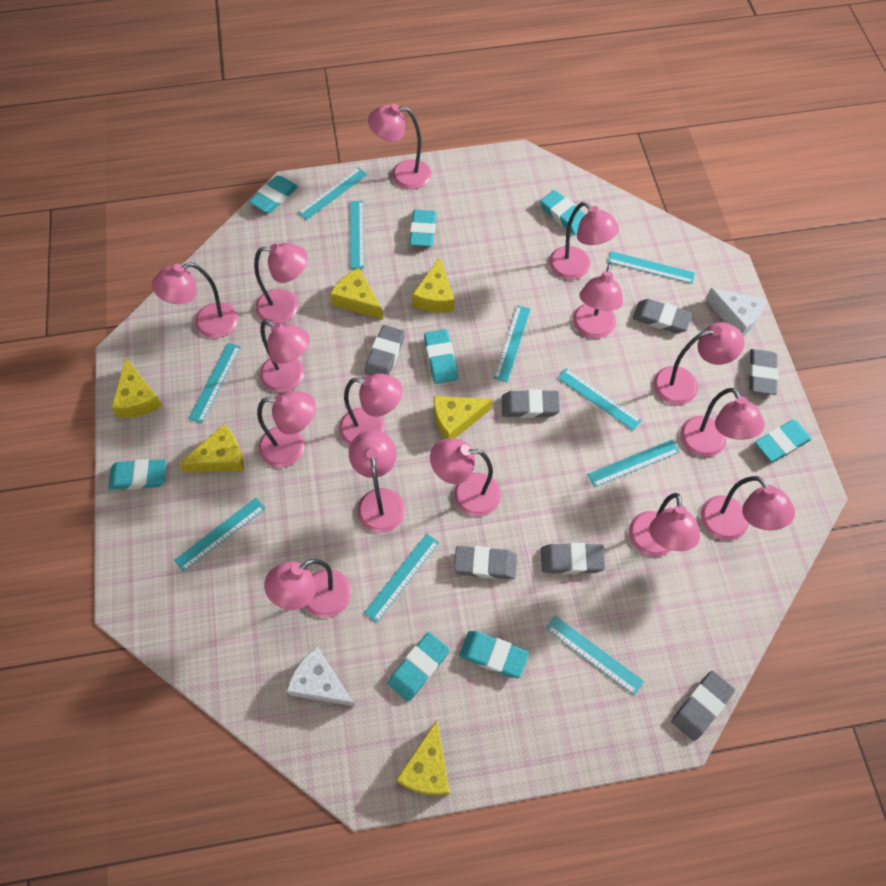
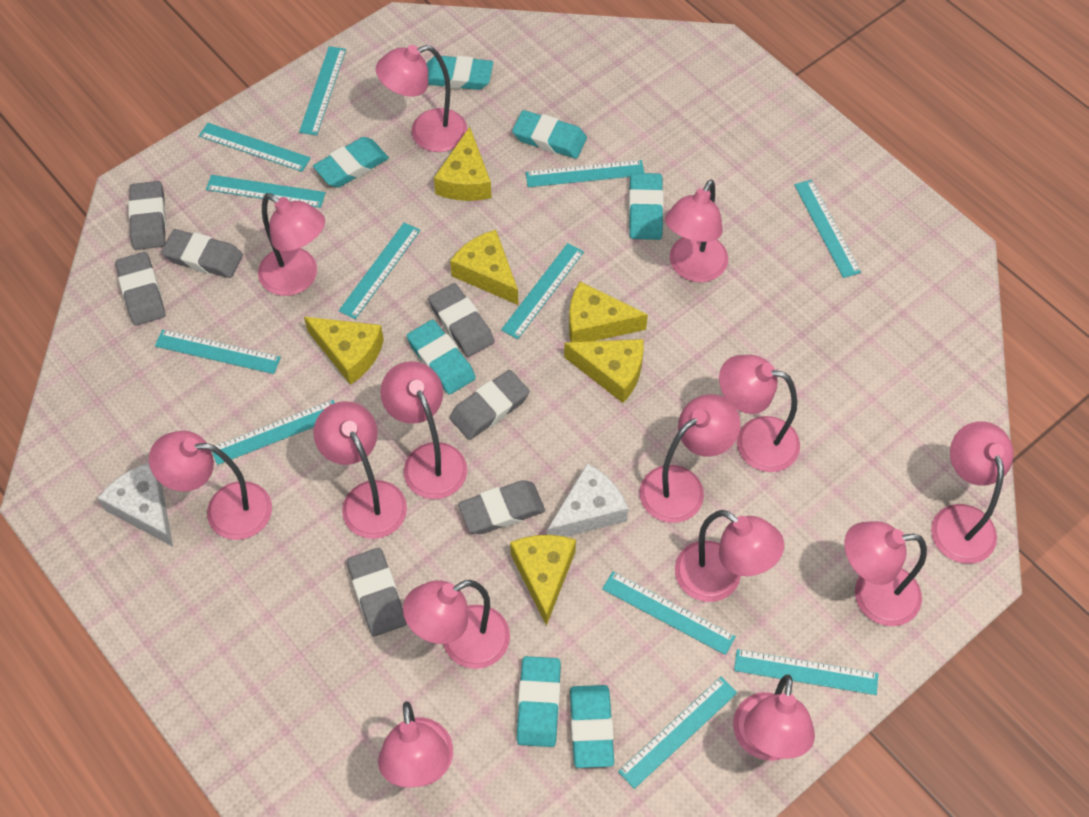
pink lamp: [152,262,238,338] [254,243,308,324] [257,391,316,468] [260,320,310,392] [264,559,351,618] [339,374,403,445] [349,430,405,533] [368,104,431,189] [430,438,501,516] [549,202,619,280] [573,263,623,339] [629,493,700,557] [653,322,745,405] [680,388,765,457] [701,476,795,541] = 15 -> [149,431,272,540] [258,193,325,296] [313,401,407,539] [376,45,467,152] [378,701,453,788] [380,361,467,499] [403,580,510,669] [640,394,741,523] [665,179,728,283] [675,510,784,602] [719,355,800,472] [733,674,815,761] [844,521,927,626] [931,421,1014,564] = 14
turquoise eraser: [108,459,167,490] [249,175,298,213] [388,632,449,702] [409,210,436,247] [424,329,458,384] [459,631,529,678] [540,190,586,235] [755,420,811,462] = 8 -> [313,137,389,187] [407,320,476,395] [427,56,493,90] [512,110,587,159] [517,656,561,747] [570,685,614,768] [629,173,664,240] = 7
turquoise ruler: [174,498,266,572] [188,343,241,423] [298,167,367,220] [350,201,364,269] [364,534,439,623] [493,305,531,382] [546,616,644,695] [557,368,642,430] [587,440,679,487] [608,251,695,284] = 10 -> [155,329,281,374] [199,123,311,172] [206,175,326,208] [212,400,335,465] [299,46,346,135] [339,222,420,319] [501,243,584,339] [526,160,644,187] [602,571,736,655] [618,677,737,789] [734,649,878,695] [794,180,861,278] = 12

